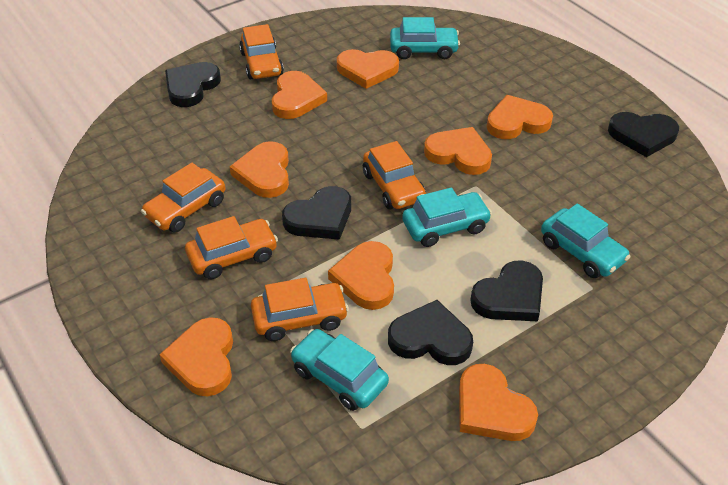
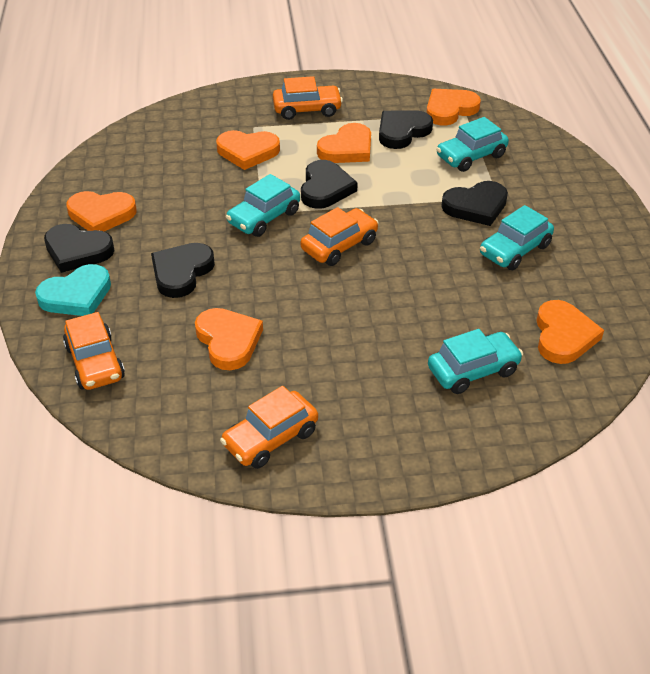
orange car: [141,163,225,233] [185,216,278,279] [239,24,284,79] [251,278,349,341] [363,141,426,210] = 5 -> [63,312,125,390] [220,386,318,469] [273,76,343,120] [301,207,379,266] = 4
orange heart: [159,317,233,396] [229,141,289,198] [272,71,327,119] [328,241,394,310] [336,49,399,89] [424,127,492,175] [459,364,538,441] [487,95,553,139] = 8 -> [66,191,137,231] [195,308,263,370] [216,130,280,170] [317,123,371,163] [426,89,481,125] [536,300,604,364] = 6
turquoise heart: none = 0 -> [35,264,111,316] = 1

